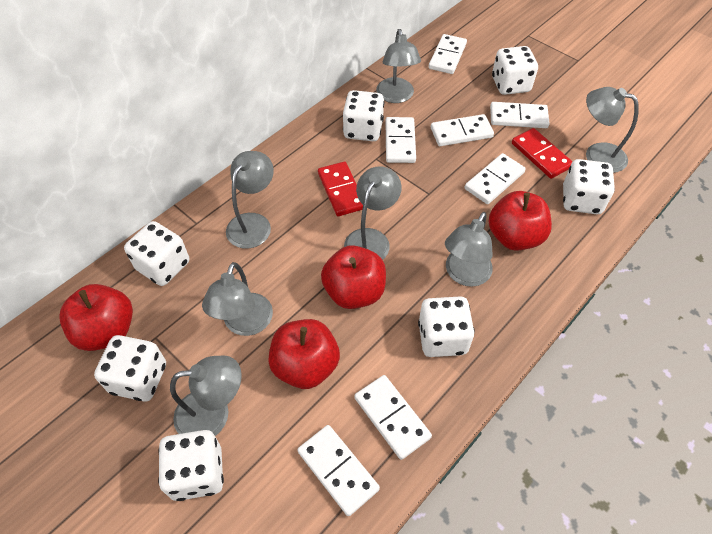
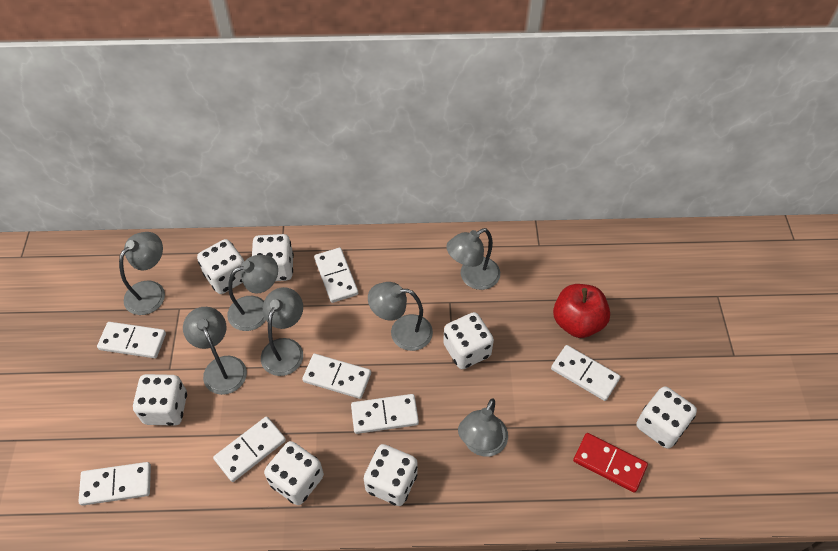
red apple: [59,284,133,351] [268,319,340,389] [321,245,386,309] [489,191,552,251] = 4 -> [553,284,610,338] = 1
red domino: [318,162,363,216] [512,128,573,179] = 2 -> [573,433,648,493] = 1

